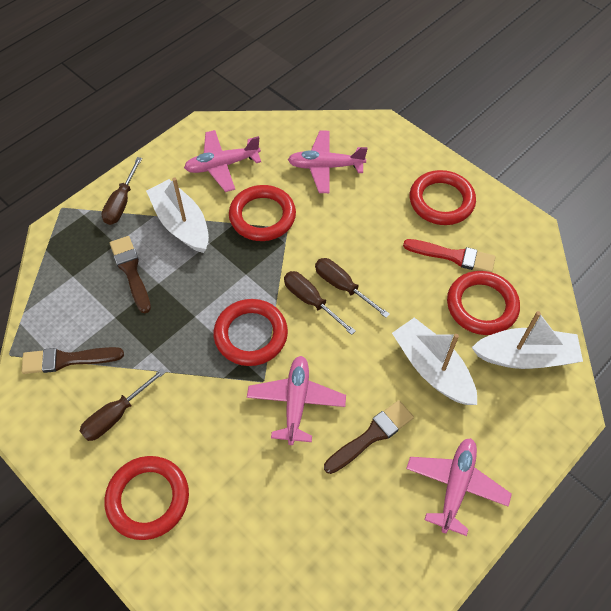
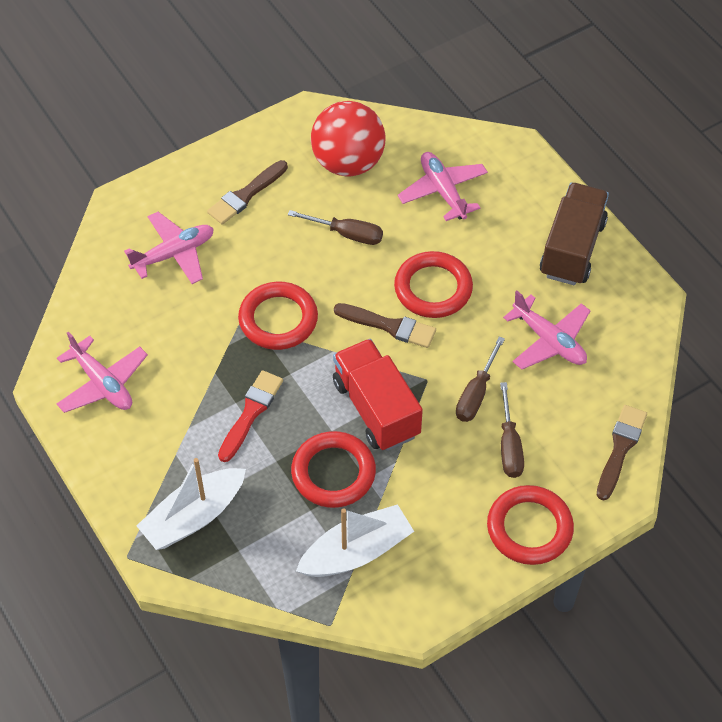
brown screwdriver: [80,368,166,441] [102,157,142,225] [284,271,355,335] [315,258,390,318] = 4 -> [288,210,383,245] [456,336,505,422] [500,382,524,478] = 3
brown truck: none = 0 -> [540,183,609,285] = 1
red ball: none = 0 -> [311,101,386,177] = 1
red ring: [105,456,189,540] [214,299,288,366] [229,185,296,241] [410,170,476,225] [447,271,520,335] = 5 -> [238,282,318,350] [291,431,376,508] [394,251,473,318] [487,485,574,565] = 4
red truck: none = 0 -> [333,339,423,451] = 1
white boat: [146,177,209,253] [392,317,477,405] [472,311,583,369] = 3 -> [136,458,246,550] [296,504,414,577] = 2

